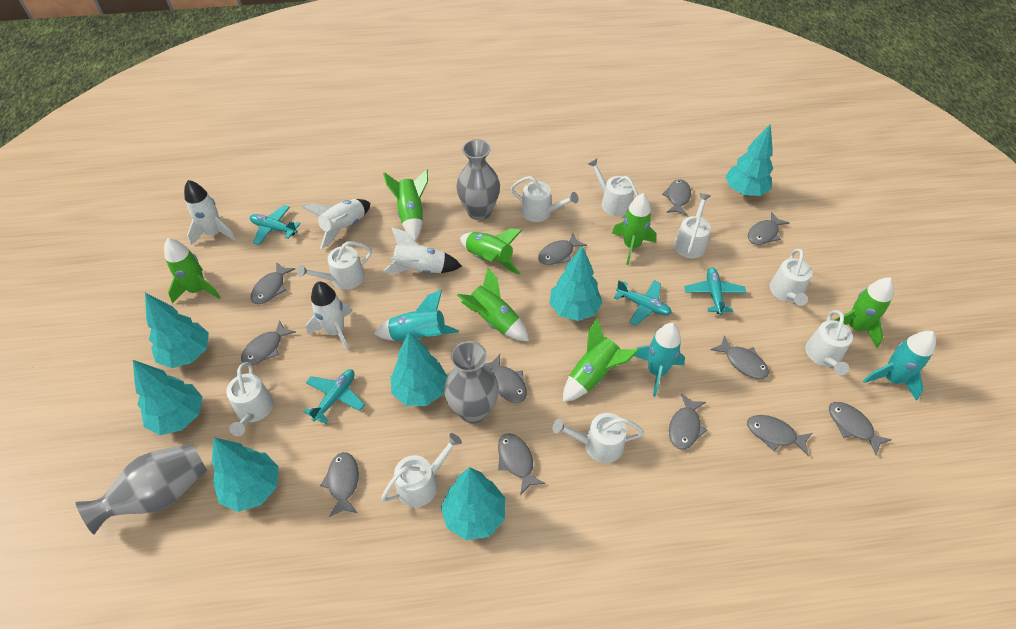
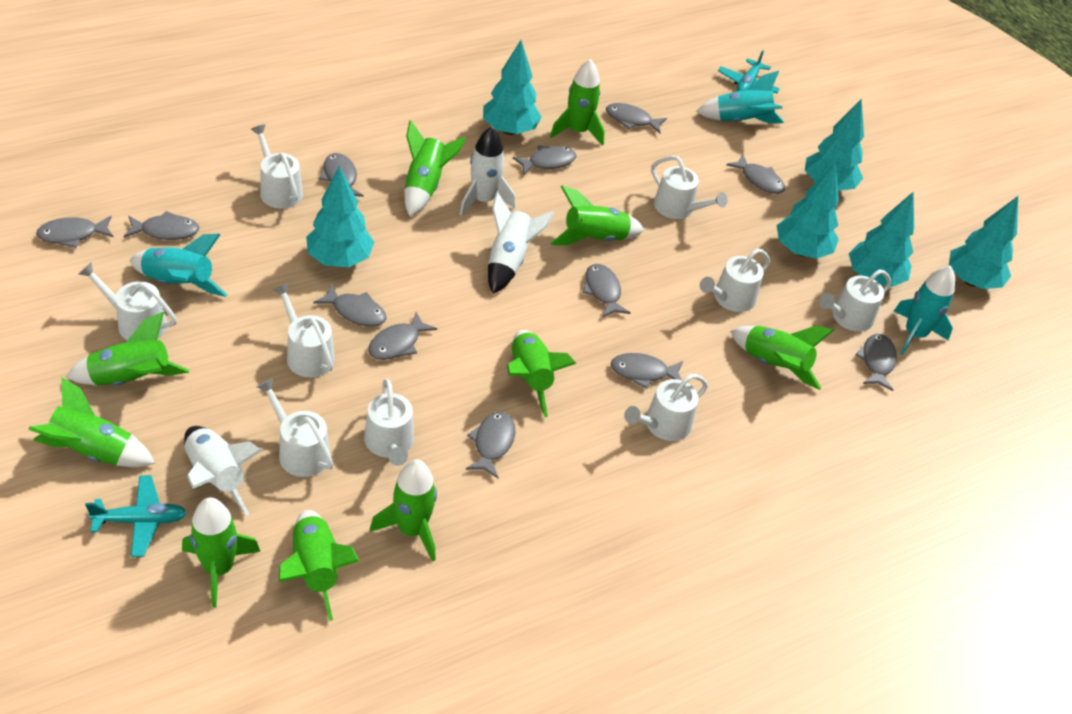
green rocket: [164,238,221,304] [383,169,428,241] [457,268,529,341] [460,228,522,275] [563,318,639,402] [612,193,657,265] [835,277,894,348] = 7 -> [28,377,155,467] [66,312,189,385] [182,497,260,608] [279,510,359,621] [370,459,437,562] [404,120,466,217] [507,330,576,417] [550,59,605,146] [551,185,644,245] [730,326,834,390] = 10
grey vase: [76,444,207,535] [444,341,499,424] [456,139,500,220] = 3 -> none = 0
turquoise plane: [250,205,301,245] [304,369,365,424] [614,280,672,325] [685,267,746,315] = 4 -> [85,475,187,557] [718,50,780,93] = 2
turquoise tree: [133,360,202,435] [145,293,209,368] [212,438,278,512] [391,332,447,406] [441,467,505,540] [549,245,602,321] [725,124,773,196] = 7 -> [306,166,374,267] [483,40,542,135] [777,163,839,259] [805,99,864,191] [849,192,914,287] [949,196,1018,289] = 6
white rocket: [184,180,236,245] [302,199,370,249] [306,281,352,352] [383,227,462,274] = 4 -> [184,426,262,516] [460,126,516,216] [488,192,554,294] = 3

